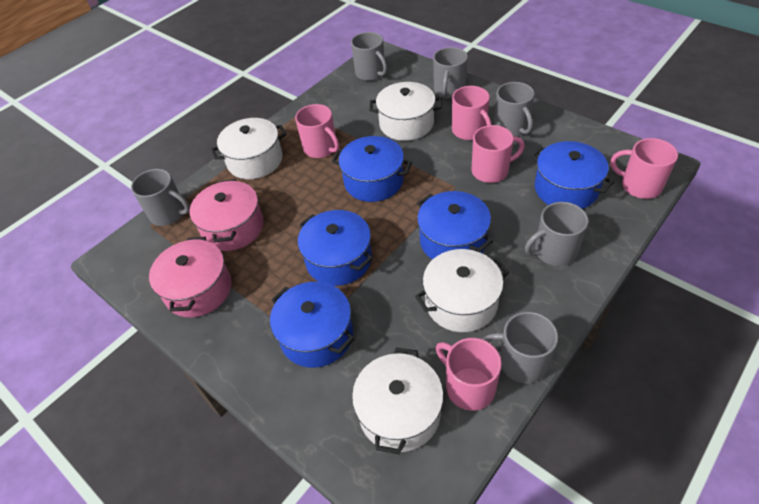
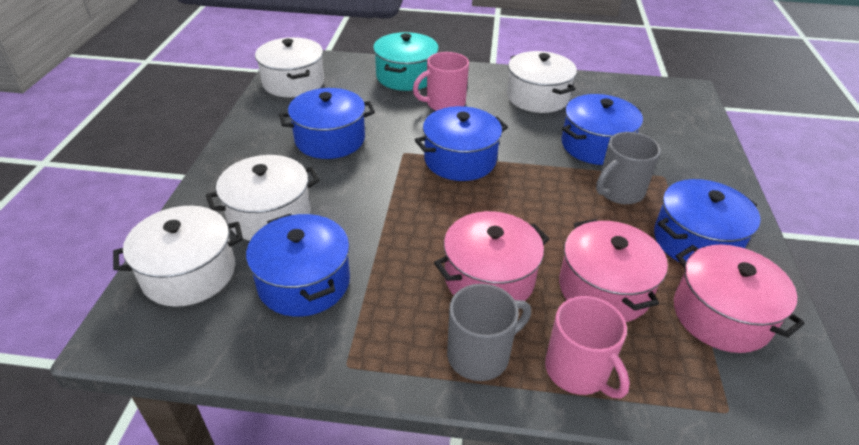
grey mug: [131,169,190,226] [351,32,387,81] [433,47,468,99] [482,312,558,383] [494,82,534,136] [525,202,588,266] = 6 -> [447,284,531,381] [596,132,661,204] = 2
pink mug: [295,104,339,158] [436,338,502,411] [452,86,492,140] [471,125,525,183] [610,138,678,199] = 5 -> [413,52,469,111] [545,296,630,398] = 2
pink pot: [149,237,232,318] [190,179,264,251] = 2 -> [434,211,549,301] [559,219,668,322] [674,244,805,353] = 3
turquoise pot: none = 0 -> [373,32,439,91] = 1

